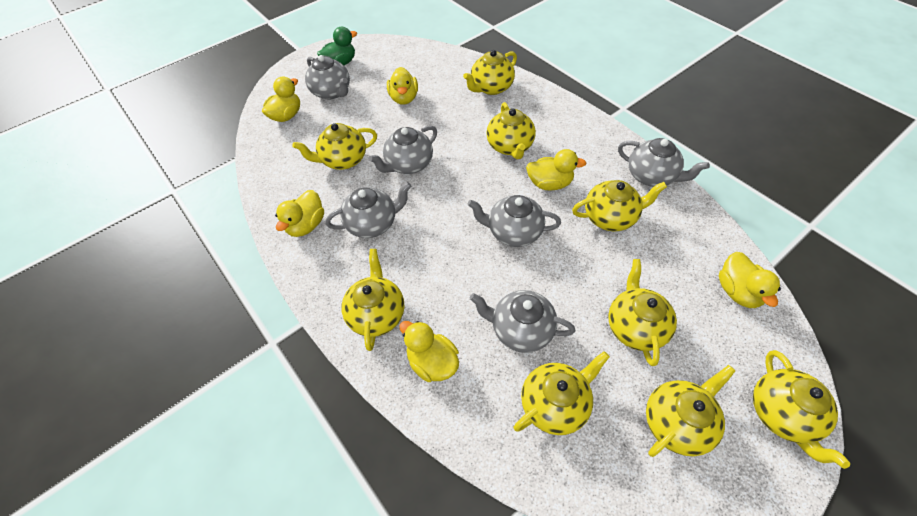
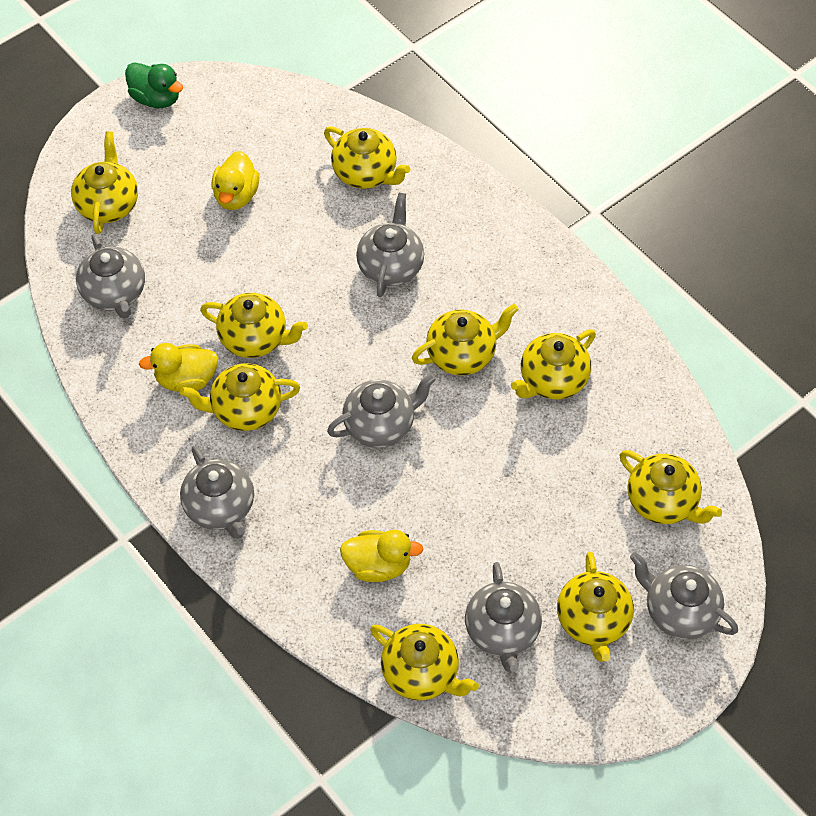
yellow duck: [262,76,300,122] [275,190,324,237] [387,67,418,105] [399,321,459,382] [526,149,586,190] [719,252,781,308] = 6 -> [139,343,218,392] [212,151,259,210] [340,530,424,582] = 3

